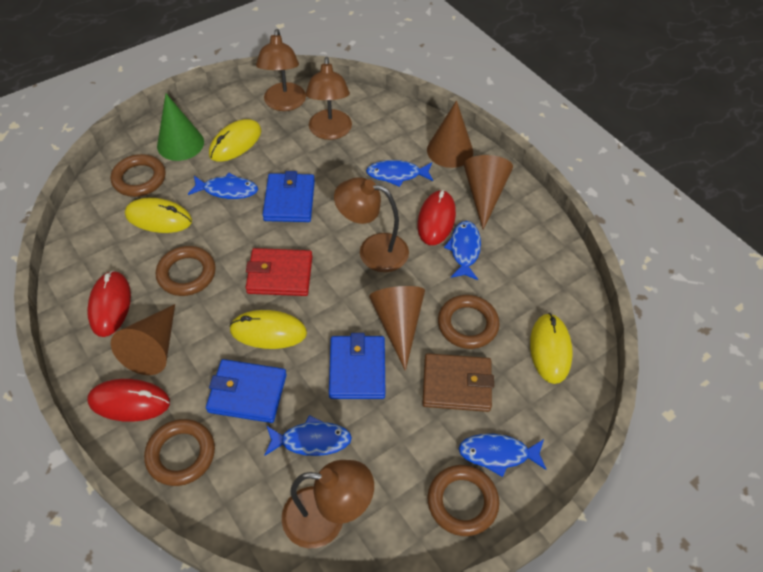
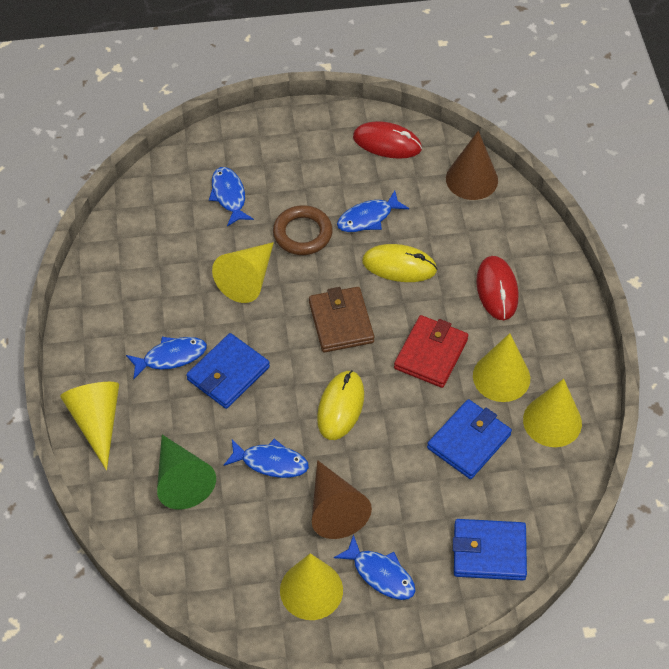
brown cone: [111,304,175,375] [369,286,425,371] [427,100,473,168] [464,155,513,230] = 4 -> [312,460,372,539] [446,131,498,200] = 2
brown lamp: [256,29,306,111] [282,460,374,548] [306,57,352,140] [334,177,409,272] = 4 -> none = 0
brown ring: [111,154,166,197] [144,419,215,486] [156,246,216,296] [428,465,499,536] [438,295,500,349] = 5 -> [273,205,333,255] = 1
red mouse: [87,270,131,337] [87,379,170,422] [417,190,456,245] = 3 -> [353,121,422,159] [476,256,518,320] = 2
yellow cone: none = 0 -> [60,382,119,470] [212,242,274,303] [280,553,343,620] [473,333,530,402] [523,379,582,447] = 5
yellow mouse: [125,198,192,233] [209,119,261,162] [229,310,307,349] [530,313,573,384] = 4 -> [317,370,364,440] [362,244,437,282] = 2

